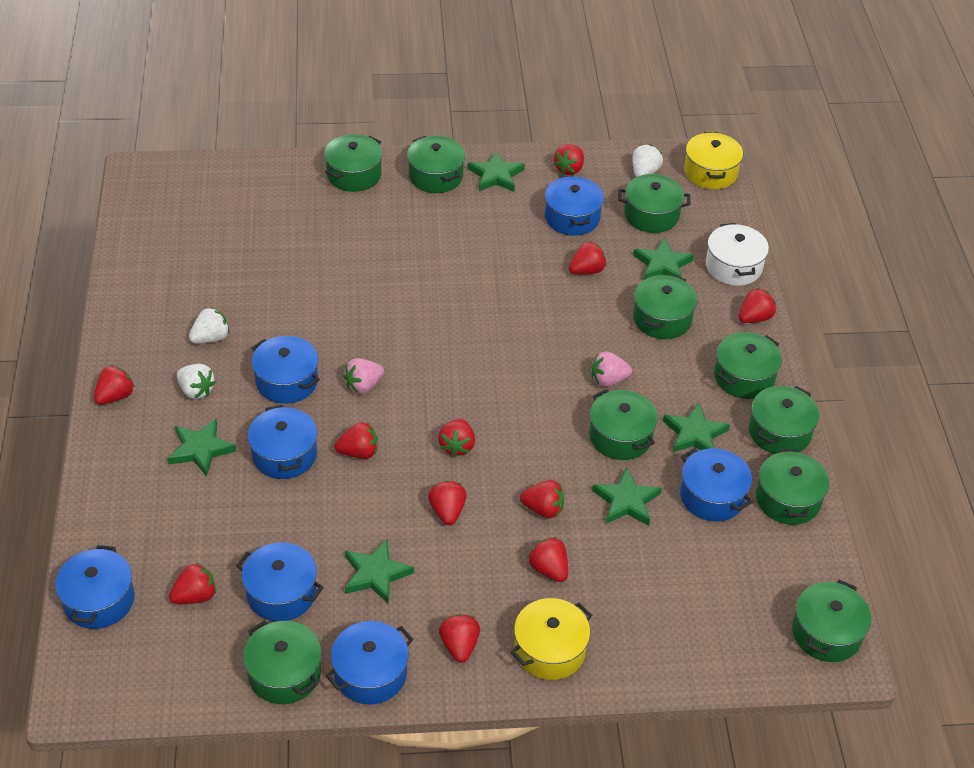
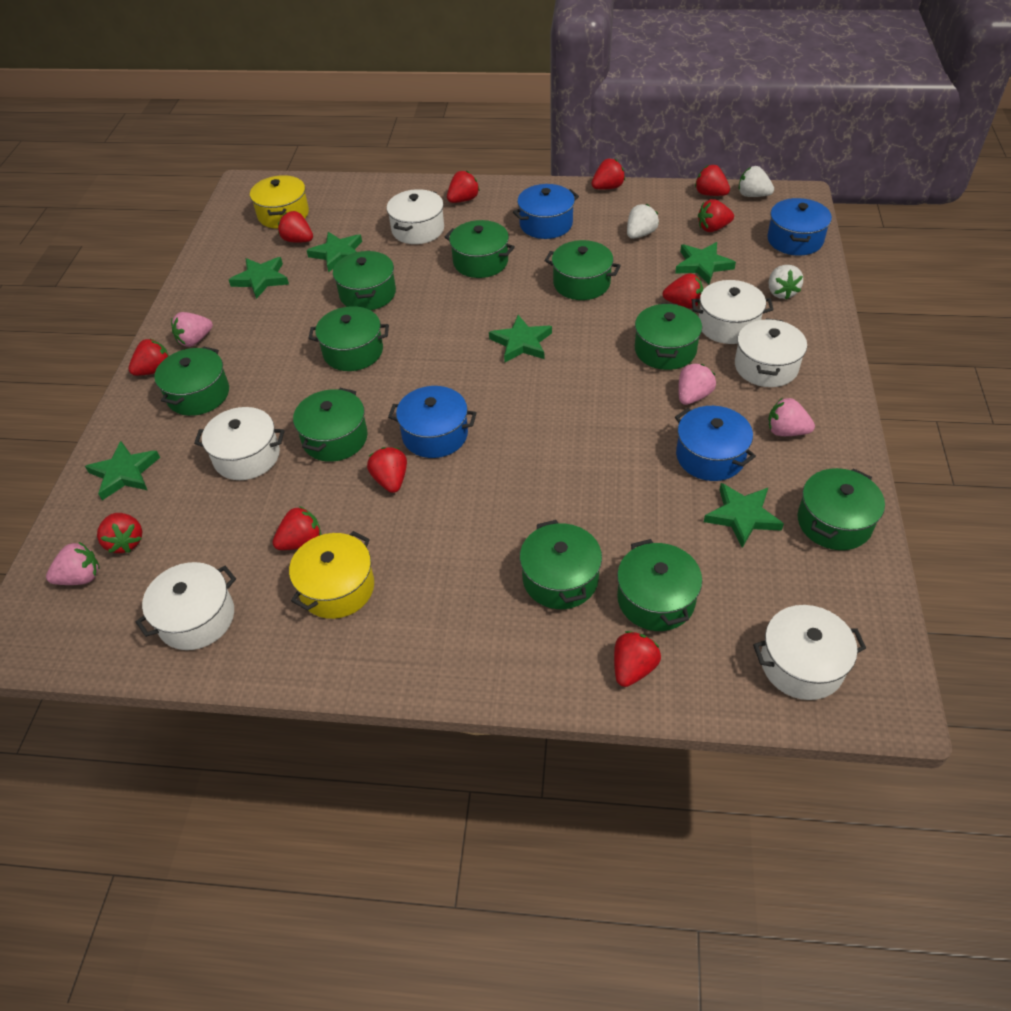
blue pot: [55,545,135,629] [236,542,324,621] [248,405,317,479] [252,336,320,404] [326,621,413,704] [545,175,604,236] [680,448,752,521] = 7 -> [388,386,477,458] [513,184,579,239] [675,406,756,481] [767,198,832,256] = 4
pink strawberry: [343,358,384,394] [592,351,632,387] = 2 -> [46,542,100,585] [171,312,213,347] [678,363,716,405] [768,398,815,436] = 4
white pot: [706,223,769,286] = 1 -> [136,562,236,650] [194,407,285,480] [387,189,444,244] [692,280,774,344] [735,318,807,387] [753,605,866,700] = 6

